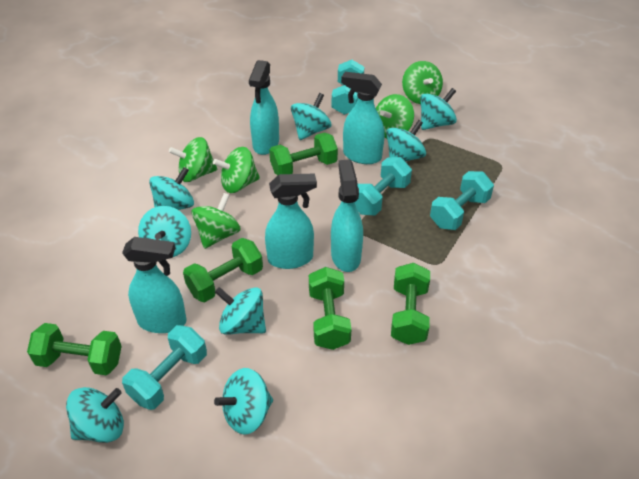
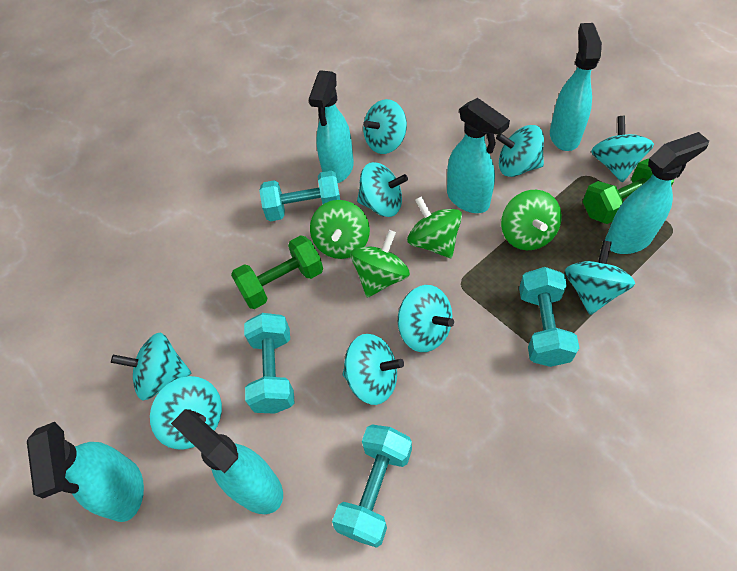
green dumbbell: [27,323,122,376] [183,238,263,302] [269,132,338,175] [309,267,351,350] [391,263,430,345] = 5 -> [231,235,323,309] [583,159,674,224] = 2
green spinning top: [169,137,217,182] [191,193,241,249] [213,147,260,193] [376,94,414,138] [402,61,443,104] = 5 -> [310,200,370,259] [350,230,410,298] [407,196,462,258] [501,190,562,250] = 4
turquoise spinning top: [66,387,124,443] [138,206,191,257] [149,167,194,210] [214,368,273,435] [215,287,266,335] [291,93,331,140] [386,120,426,162] [420,88,457,130] = 8 -> [111,332,192,400] [150,376,222,449] [342,334,404,405] [357,162,408,217] [363,99,407,154] [398,285,454,352] [496,125,544,177] [565,240,635,315] [591,116,654,182] = 9
turquoise spray bottle: [122,237,186,333] [249,60,279,155] [265,173,317,269] [331,159,363,272] [341,72,385,164] = 5 -> [27,422,144,522] [171,409,283,514] [309,70,354,183] [447,98,510,213] [550,23,602,151] [605,132,709,254] = 6

